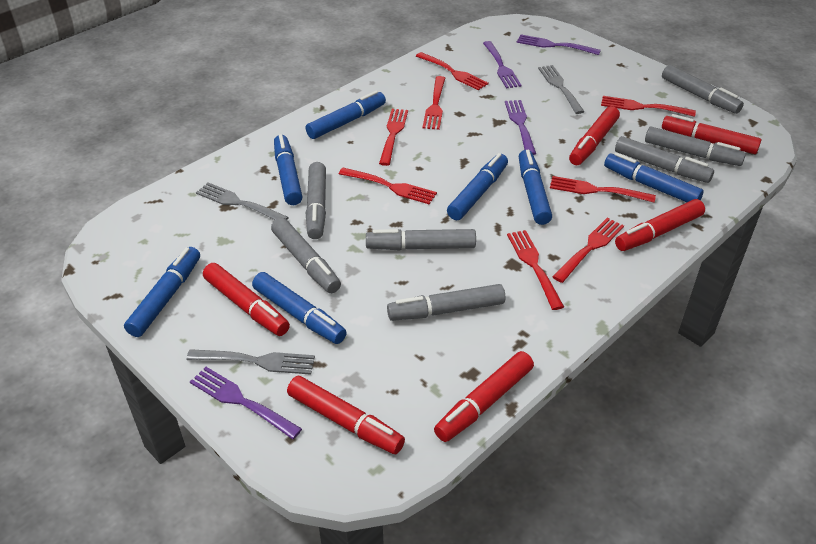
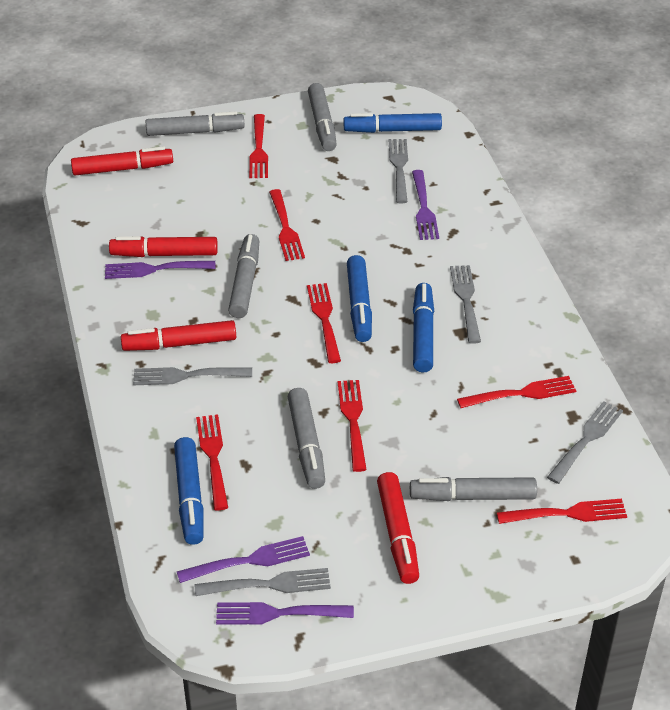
blue marker: [124,247,200,337] [252,272,347,344] [274,134,303,205] [306,91,386,139] [447,153,508,220] [519,150,552,225] [604,152,704,202] = 7 -> [174,437,204,545] [343,113,442,133] [347,255,372,342] [413,283,434,372] = 4
grey fork: [186,349,315,375] [196,183,289,220] [538,65,585,114] = 3 -> [133,367,252,385] [195,568,331,596] [389,139,408,203] [450,265,481,344] [547,401,623,484] = 5
grey marker: [271,218,341,293] [306,162,326,239] [366,229,476,250] [387,284,506,321] [615,136,714,183] [645,127,746,166] [662,65,744,114] = 7 -> [146,111,245,136] [228,234,259,318] [288,388,325,489] [308,83,337,151] [410,477,537,501] = 5
red fork: [339,168,437,204] [379,109,408,166] [416,52,489,90] [423,76,445,130] [507,230,564,310] [550,176,656,203] [552,218,624,283] [601,96,696,117] = 8 -> [196,414,228,510] [249,114,268,178] [269,189,305,261] [307,283,341,363] [338,380,367,472] [457,376,576,408] [497,499,627,524] = 7
red marker: [203,263,290,336] [287,376,405,454] [434,351,534,442] [569,106,620,165] [615,199,705,251] [662,114,761,154] = 6 -> [71,146,173,175] [109,236,218,257] [121,320,236,351] [377,472,419,584] = 4

